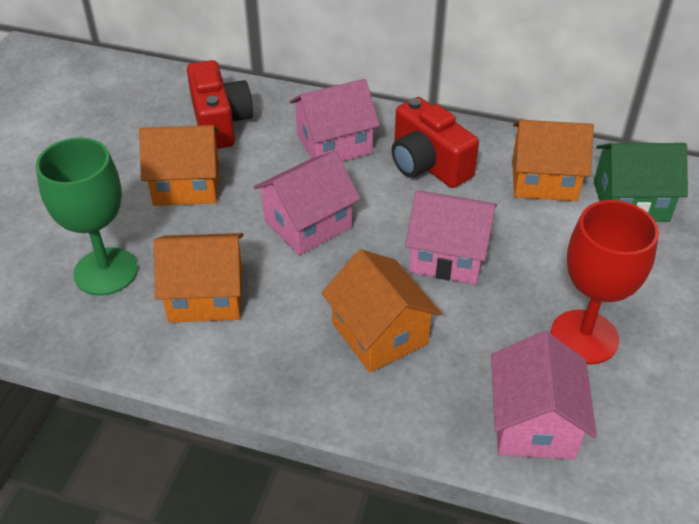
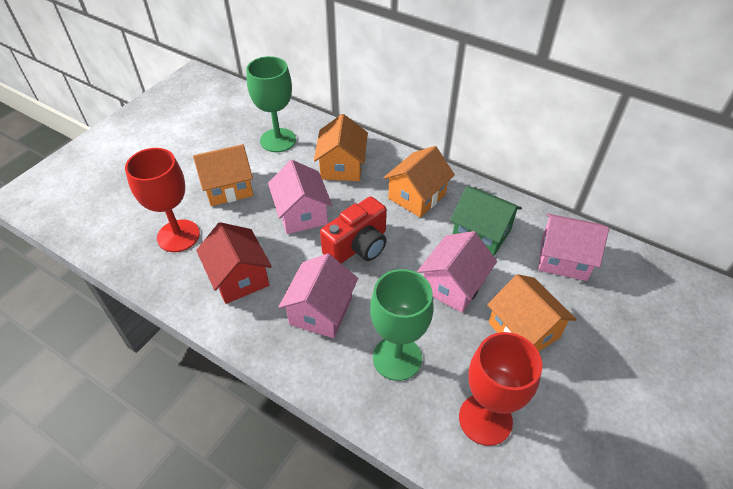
green goblet: [36,137,138,296] = 1 -> [247,56,296,152] [370,269,434,381] = 2
red camera: [187,60,253,149] [392,97,479,188] = 2 -> [320,196,387,264] = 1
red goblet: [551,200,659,364] = 1 -> [125,148,200,252] [459,332,543,446] = 2
red house: none = 0 -> [196,222,272,304] = 1

